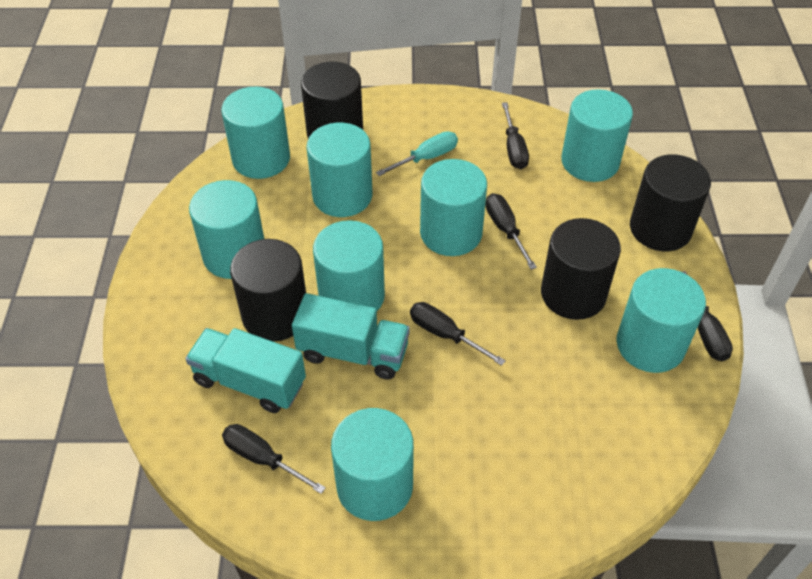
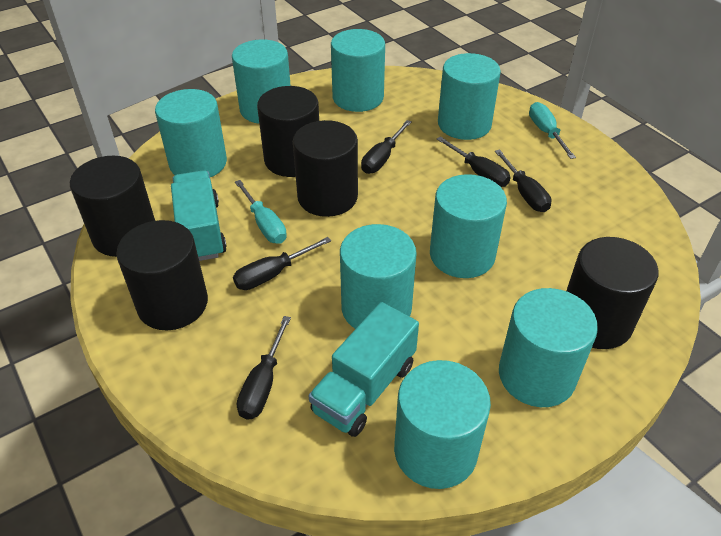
black cylinder: [230,239,306,342] [301,62,363,139] [541,218,621,320] [630,155,711,251] = 4 -> [70,156,155,257] [116,220,208,330] [257,86,319,177] [293,120,358,217] [567,237,658,349] = 5
turquoise screwdriver: [376,131,458,176] = 1 -> [235,180,287,244] [529,102,576,159] = 2

